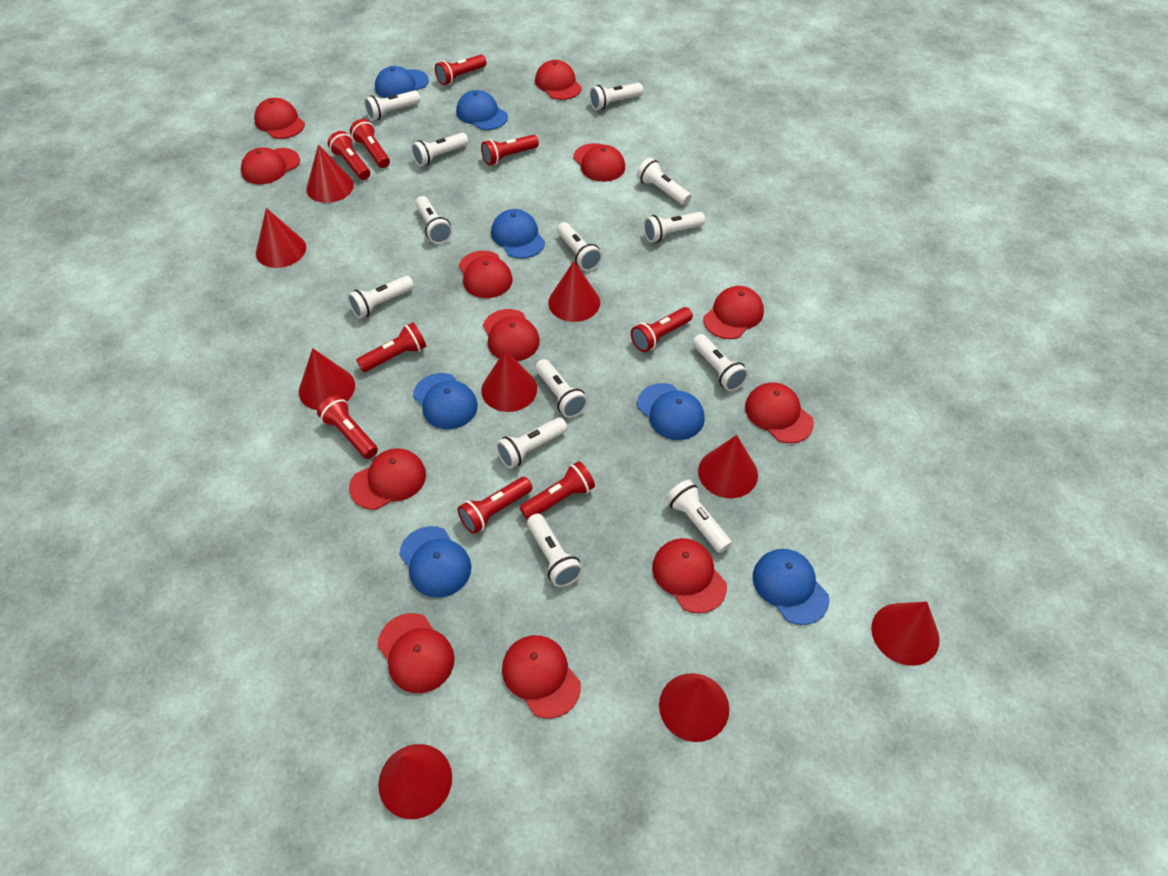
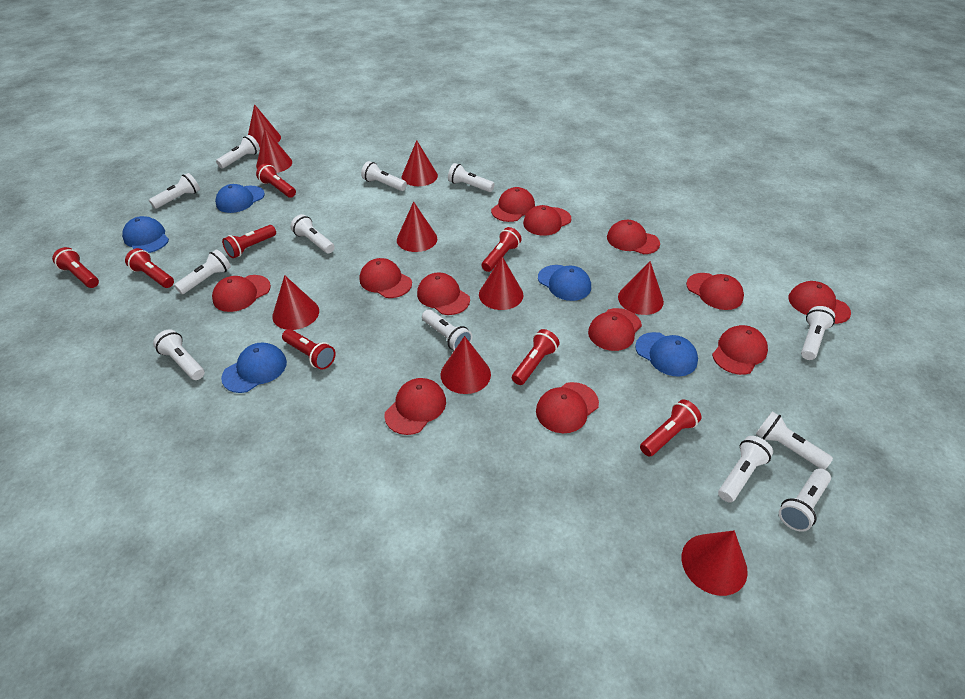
blue cap: [375,66,429,98] [399,526,471,598] [413,373,478,429] [456,90,508,130] [491,209,545,259] [637,383,705,440] [753,549,829,625] = 7 -> [122,216,169,253] [215,184,265,213] [221,342,287,393] [538,265,591,301] [635,332,698,377] = 5
red flashlight: [317,395,378,459] [328,131,370,180] [350,119,390,168] [356,322,426,372] [435,55,487,85] [457,477,532,534] [481,135,539,166] [520,461,595,520] [631,307,693,352] = 9 -> [52,247,99,288] [125,248,174,288] [222,225,276,258] [256,163,296,198] [282,329,336,370] [482,227,522,272] [512,329,560,385] [640,400,702,457] = 8
white flashlight: [348,276,414,318] [364,90,420,121] [411,133,468,166] [415,196,452,244] [496,417,567,469] [527,514,583,587] [535,359,588,418] [557,222,602,271] [589,83,643,110] [637,158,691,205] [643,212,705,243] [666,480,732,553] [693,334,749,391] = 13 -> [149,173,200,209] [153,329,205,380] [174,249,231,294] [216,135,260,169] [291,214,335,253] [361,161,407,191] [422,309,472,350] [448,163,495,192] [718,436,773,502] [756,411,833,469] [779,468,831,532] [801,306,835,360] = 12

